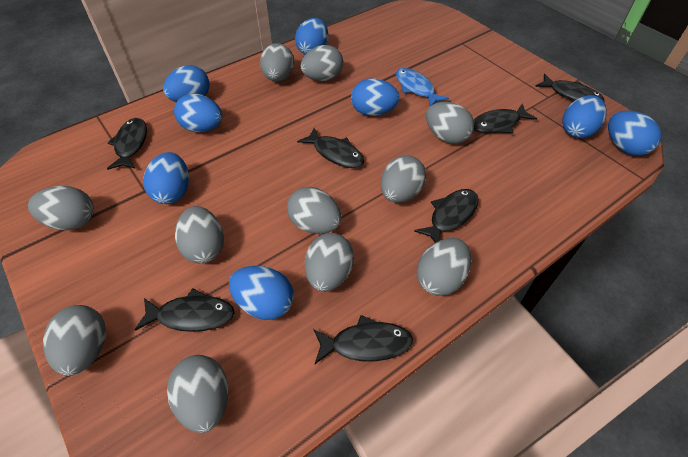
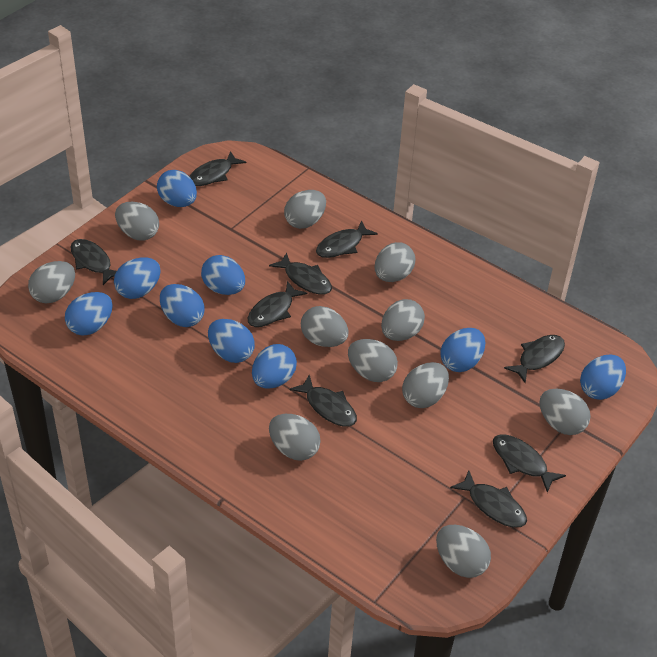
black fish: [107,118,147,170] [135,288,234,332] [297,128,364,168] [313,315,413,364] [414,189,479,243] [473,104,537,133] [535,74,605,102] = 7 -> [70,239,117,285] [189,151,246,186] [248,281,308,327] [269,252,332,294] [289,374,357,427] [316,220,378,258] [450,470,527,527] [493,434,566,493] [504,335,565,383] = 9
blue egg: [143,152,189,204] [163,65,210,102] [174,94,222,132] [229,266,294,320] [295,18,328,54] [351,79,400,116] [562,95,607,138] [608,111,661,156] = 8 -> [65,292,113,336] [114,257,161,299] [157,170,197,207] [160,284,205,327] [201,255,245,295] [208,319,255,363] [252,344,297,389] [440,328,485,372] [580,355,626,400] = 9
blue fish: [396,68,449,106] = 1 -> none = 0

